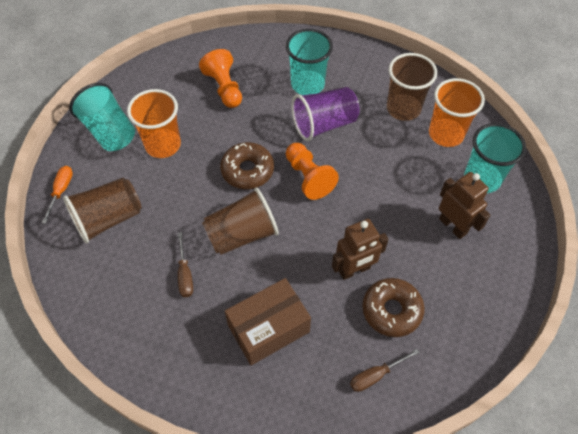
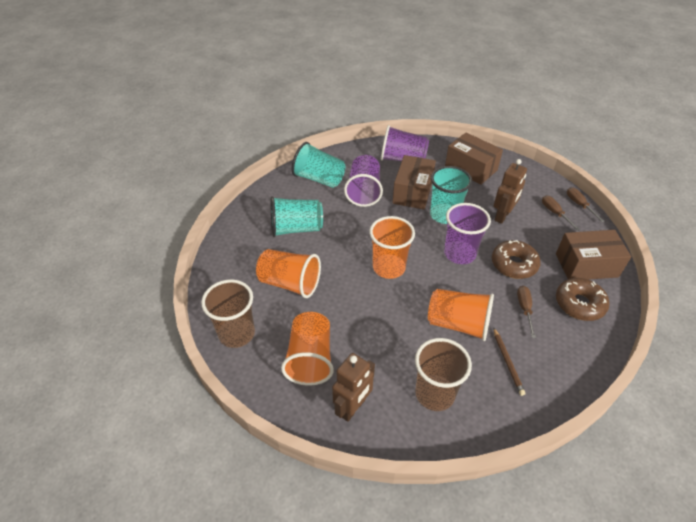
brown box: [225,278,311,365] = 1 -> [392,155,436,210] [445,133,503,185] [556,230,631,280] = 3
brown cup: [63,178,142,243] [202,188,279,255] [387,53,437,121] = 3 -> [201,280,255,348] [415,338,472,411] = 2
brown pencil: none = 0 -> [493,327,525,396] = 1
brown screwdriver: [178,232,193,297] [350,349,420,392] = 2 -> [517,286,536,338] [542,195,580,231] [567,187,605,222] = 3
orange cup: [127,89,181,158] [429,78,485,147] = 2 -> [256,249,321,298] [281,312,334,386] [369,216,415,279] [428,289,494,341] = 4
orange pawn: [199,49,242,108] [286,143,339,200] = 2 -> none = 0
orange screwdriver: [42,166,73,224] = 1 -> none = 0
purple cup: [291,87,360,141] = 1 -> [344,155,383,207] [381,125,429,161] [444,203,491,264] = 3

